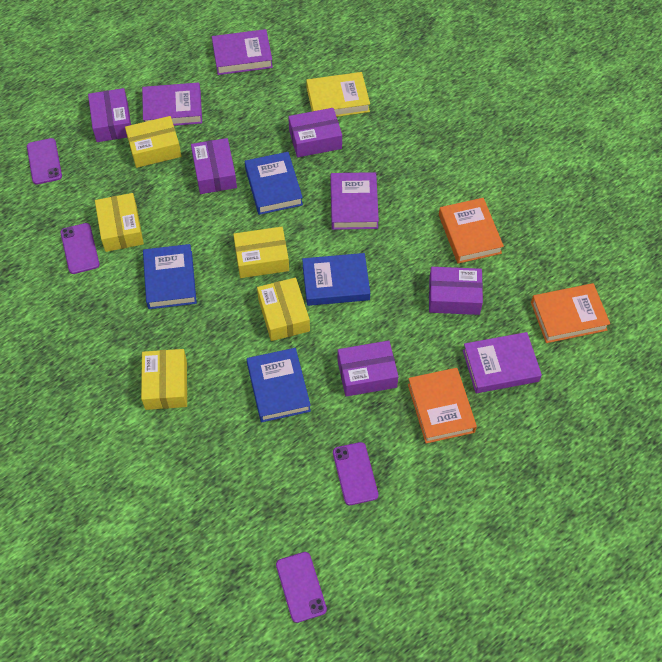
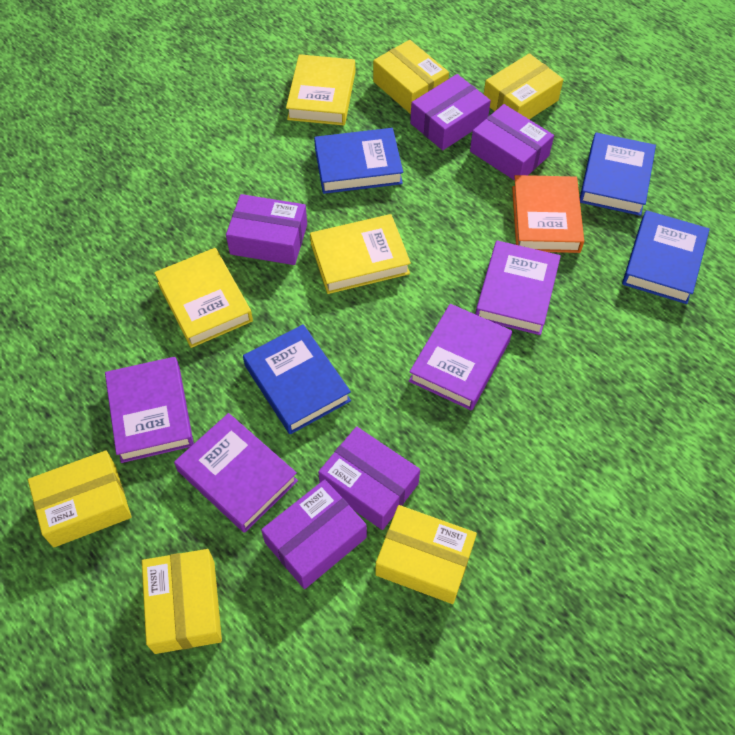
orange book: [408,368,477,443] [439,198,504,264] [531,283,610,343] = 3 -> [512,175,584,253] = 1
purple phone: [27,138,62,184] [60,223,100,274] [276,552,327,623] [333,442,378,505] = 4 -> none = 0
yellow book: [306,72,370,117] = 1 -> [154,248,253,348] [286,54,355,125] [310,214,411,294] = 3

